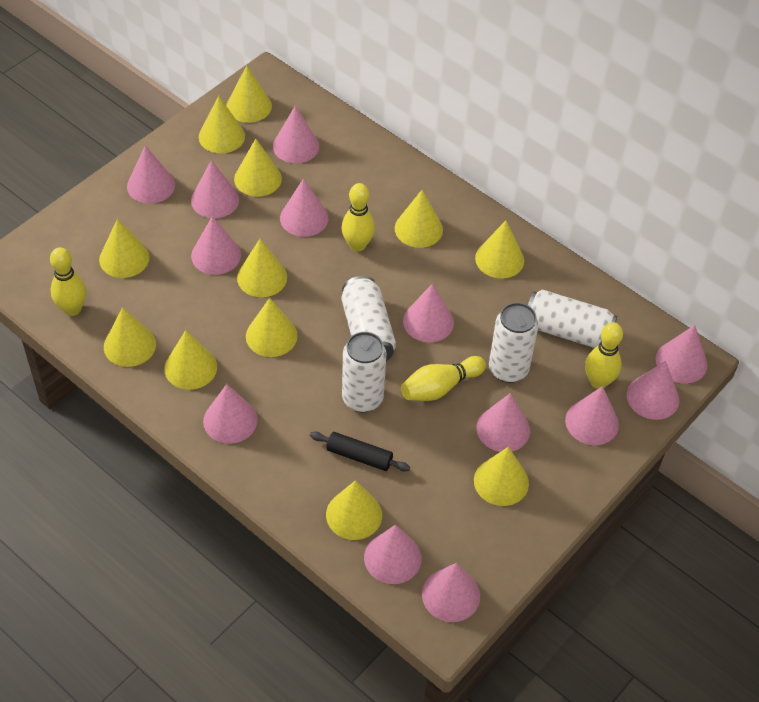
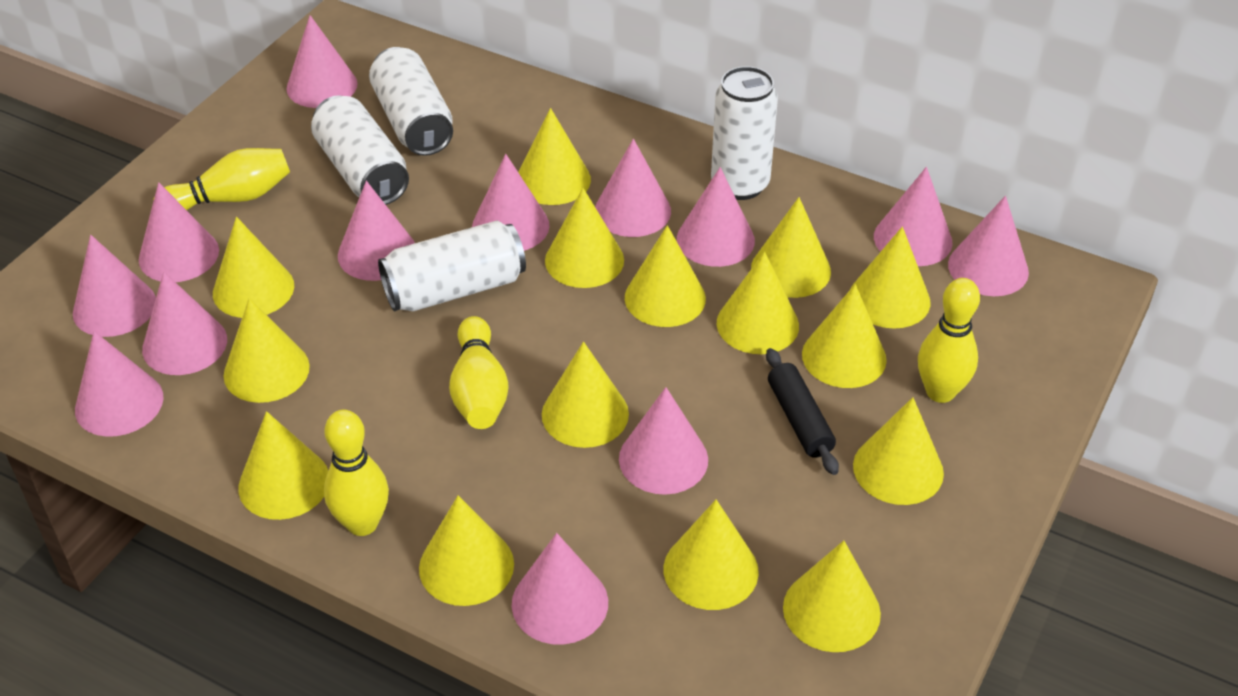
yellow cone: [99,219,150,278] [104,307,156,367] [164,330,217,390] [199,96,245,153] [226,65,272,123] [234,139,282,197] [237,239,287,297] [246,298,298,357] [326,480,382,540] [395,190,443,248] [474,447,529,506] [475,221,524,279] = 12 -> [213,217,294,318] [224,298,310,403] [239,411,328,520] [419,495,514,606] [518,108,591,205] [542,342,629,448] [545,188,624,288] [625,225,706,327] [664,499,759,610] [717,251,799,354] [751,197,831,298] [783,541,881,652] [802,284,887,388] [851,227,930,329] [853,397,944,505] = 15

